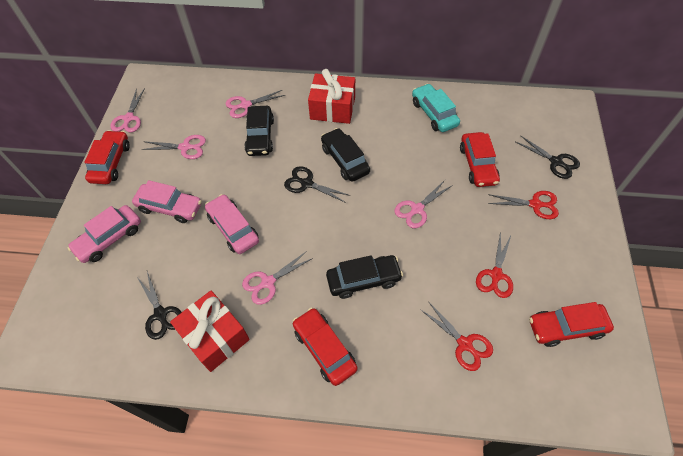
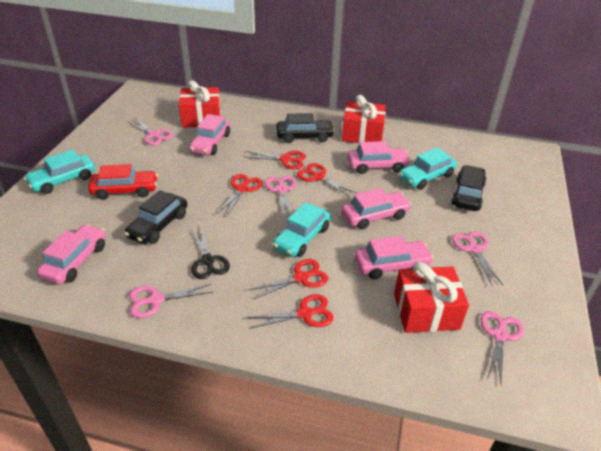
black scissors: [137,272,182,340] [284,166,350,203] [516,135,580,179] = 3 -> [191,226,230,279] = 1
pink car: [67,205,141,263] [132,180,202,223] [205,194,259,254] = 3 -> [37,224,106,284] [189,114,230,155] [341,188,411,230] [347,141,411,174] [355,236,433,279] = 5
red car: [84,130,130,184] [293,308,358,386] [460,132,500,187] [529,302,614,347] = 4 -> [88,164,158,200] = 1
red gift: [170,291,250,372] [308,69,355,124] = 2 -> [179,80,221,128] [342,95,386,143] [394,261,469,333] = 3
red scissors: [420,302,493,371] [476,231,513,298] [488,191,559,219] = 3 -> [217,174,262,217] [243,151,306,169] [247,294,333,329] [249,259,328,299] [297,163,356,197] = 5
turquoise car: [412,84,460,132] = 1 -> [24,149,95,194] [273,202,331,257] [399,147,457,190] = 3

